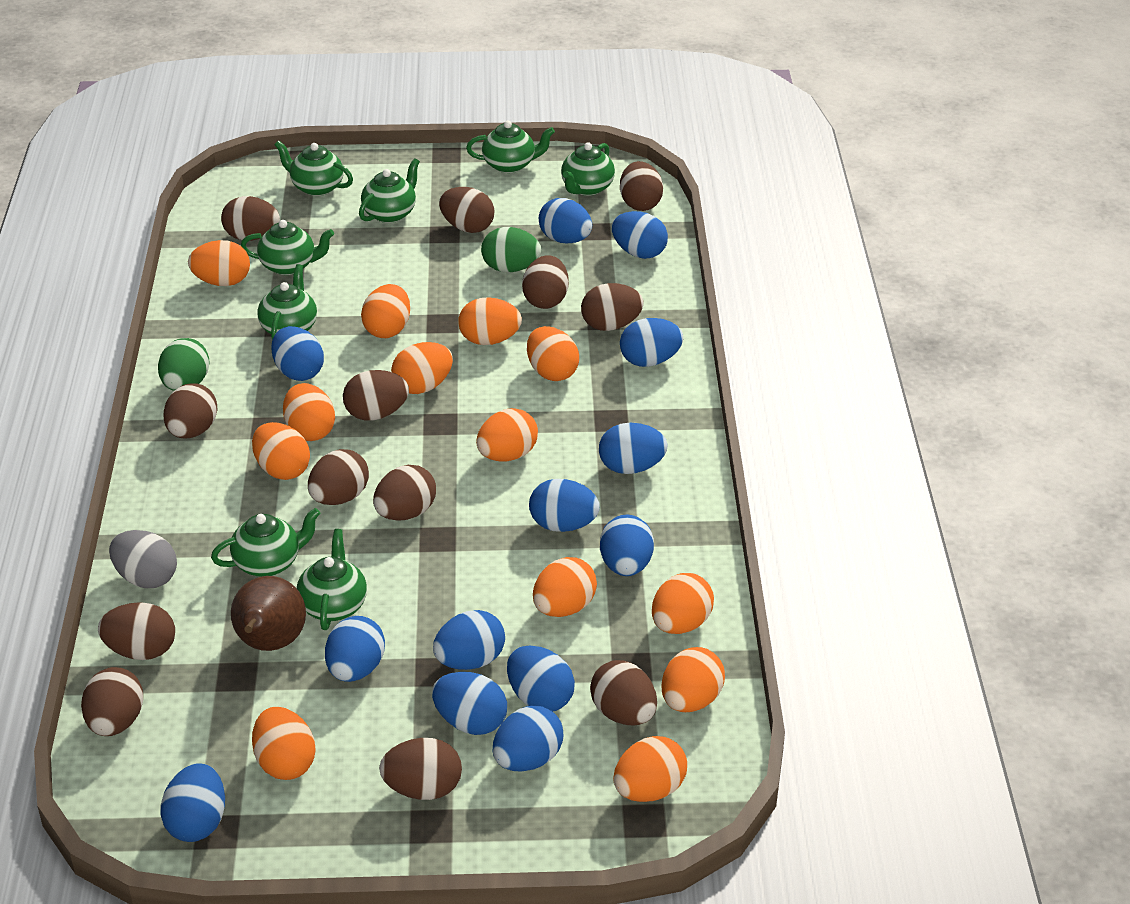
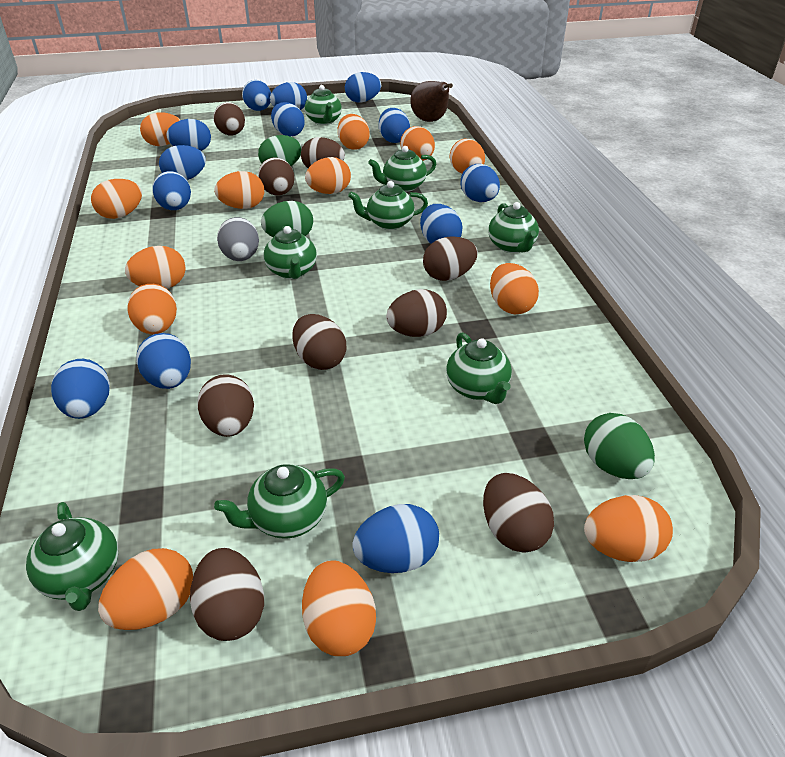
brown egg: [81,667,143,736] [98,602,175,660] [163,383,218,438] [221,196,280,241] [308,449,369,505] [343,370,409,420] [373,465,436,521] [379,738,462,800] [439,187,494,233] [522,255,569,309] [581,283,643,331] [590,660,657,725] [620,161,663,211] = 13 -> [190,548,264,641] [197,374,254,437] [213,102,245,135] [258,157,294,195] [292,314,346,370] [301,137,345,168] [386,289,447,337] [423,236,478,281] [483,473,554,553] = 9
green egg: [158,338,210,391] [481,227,541,272] = 2 -> [258,135,302,166] [261,201,313,237] [584,413,655,479] = 3

